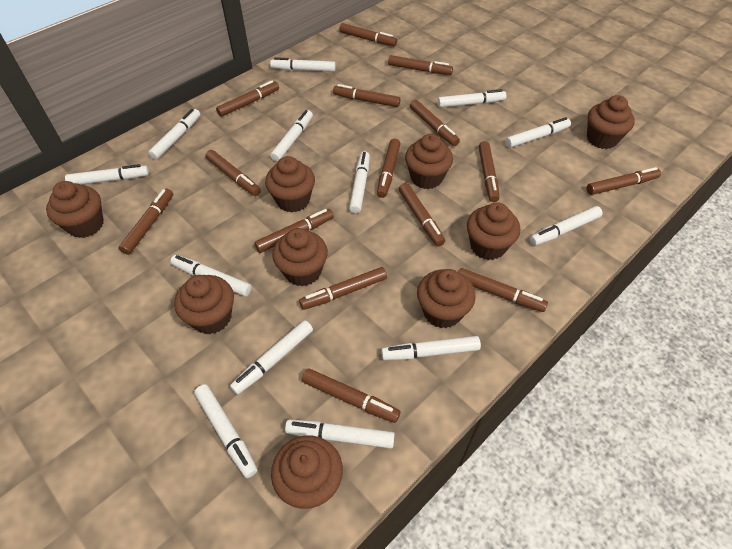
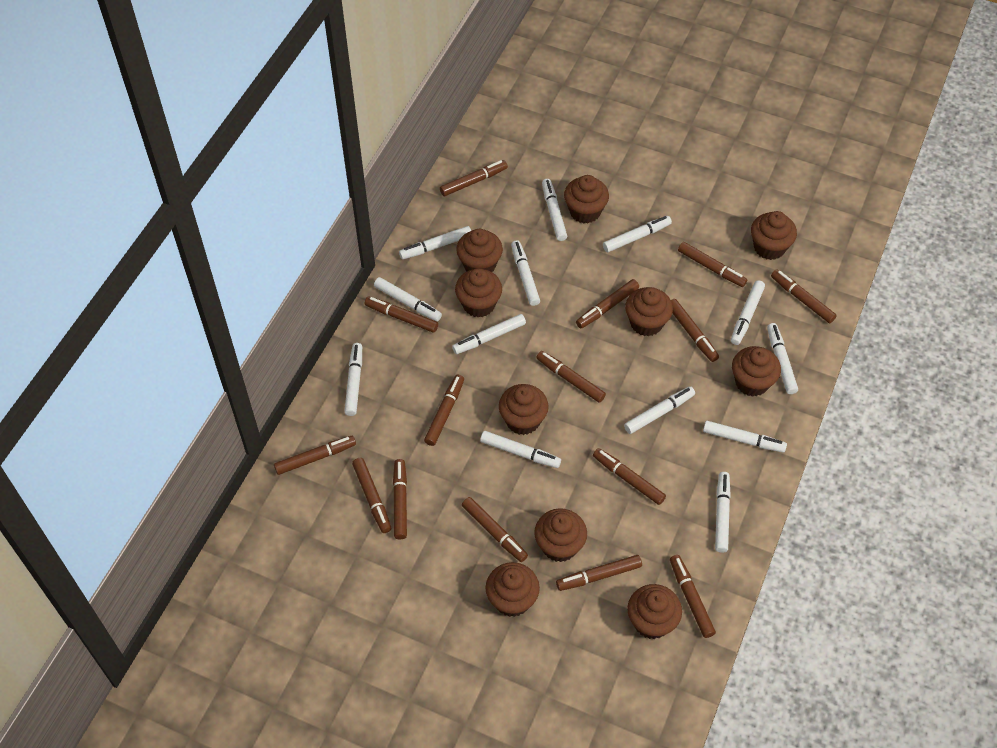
brown cupcake: [46,181,103,238] [174,275,234,334] [265,156,315,212] [271,435,343,509] [272,228,328,286] [405,134,453,189] [417,269,476,328] [467,202,520,260] [587,95,635,149] = 9 -> [455,268,502,318] [457,229,503,272] [485,562,540,617] [499,384,549,435] [534,508,587,562] [564,175,609,224] [625,287,673,337] [627,584,682,639] [732,346,781,397] [751,211,797,260] = 10

